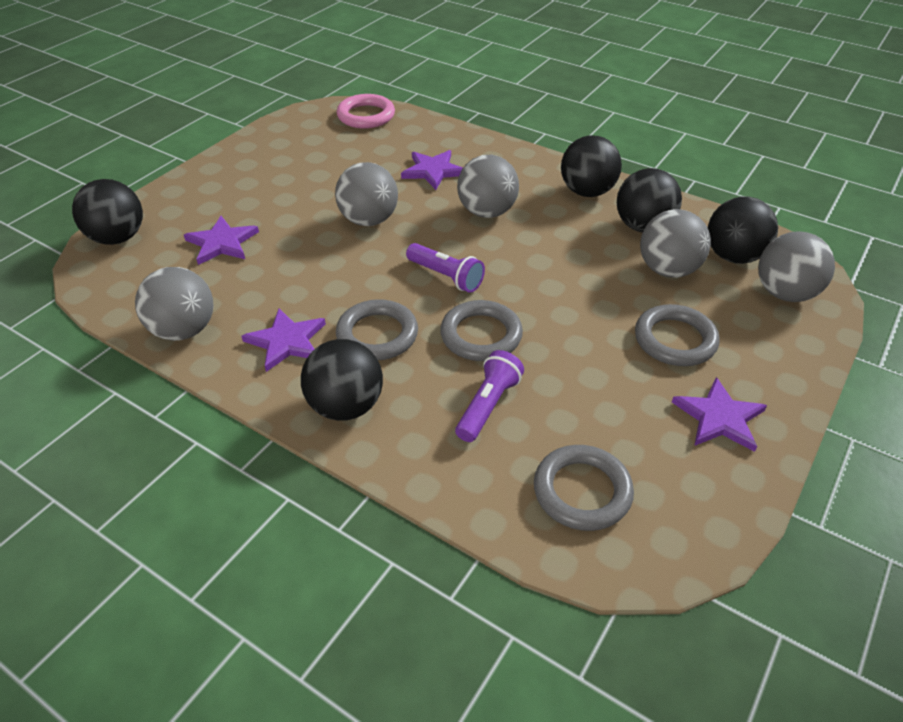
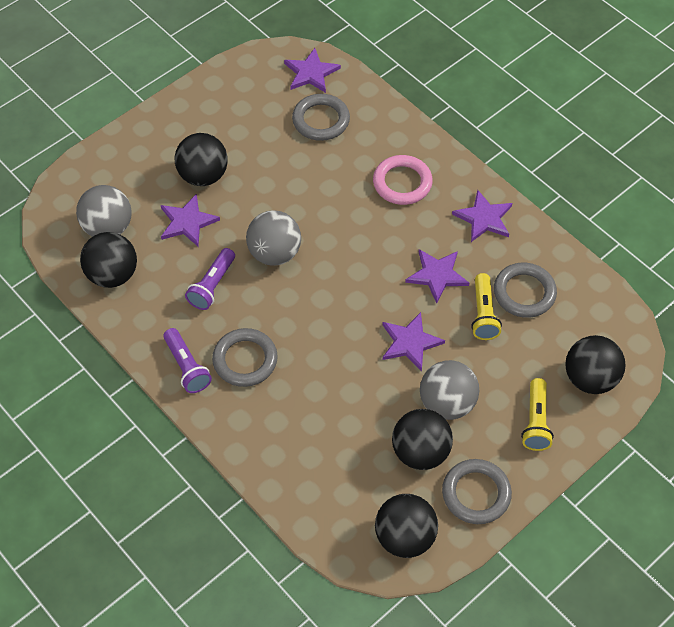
grey ball: [135,267,214,341] [335,162,398,226] [457,155,519,218] [640,209,711,278] [758,231,835,302] = 5 -> [76,185,132,237] [246,210,301,266] [420,360,479,420] = 3
purple star: [184,216,259,265] [241,308,326,372] [401,150,463,190] [672,377,767,452] = 4 -> [161,194,220,246] [284,48,341,93] [382,312,445,372] [405,249,469,304] [452,190,512,242] = 5
yellow flashlight: none = 0 -> [471,273,502,340] [521,378,554,451] = 2

